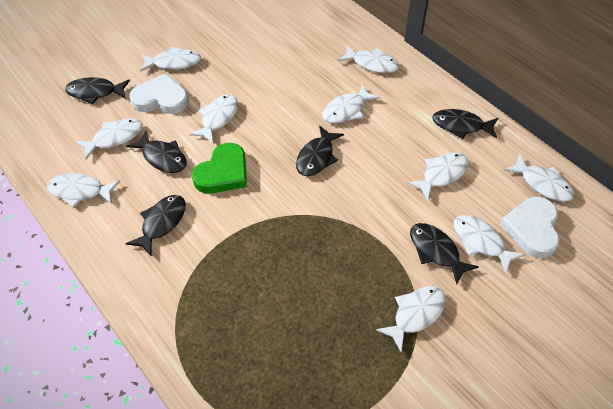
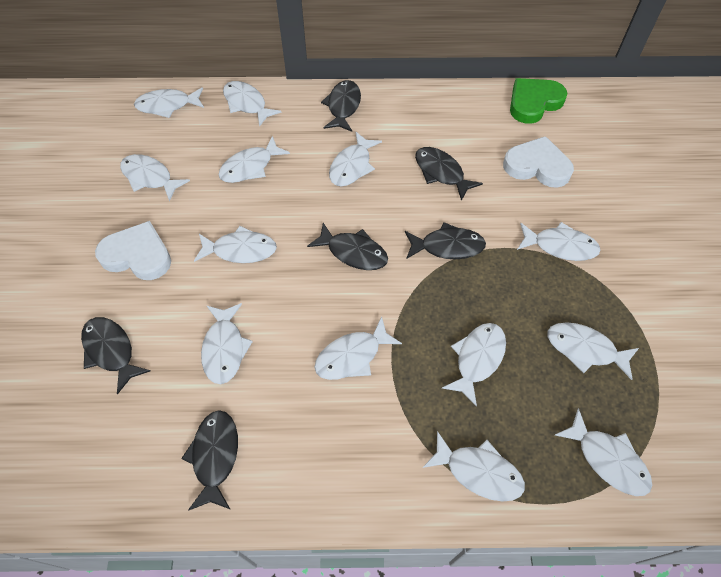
white fish: [47,173,120,208] [75,118,143,159] [140,47,201,72] [189,94,238,143] [322,85,380,123] [338,46,399,73] [376,286,446,352] [407,152,469,200] [453,215,525,273] [504,154,574,202] = 10 -> [120,154,190,201] [134,87,204,118] [194,226,277,263] [201,303,253,384] [219,136,290,183] [223,81,282,127] [314,317,402,380] [329,132,382,186] [423,431,525,502] [442,323,506,407] [517,222,600,261] [547,322,639,380] [555,408,652,496] = 13

